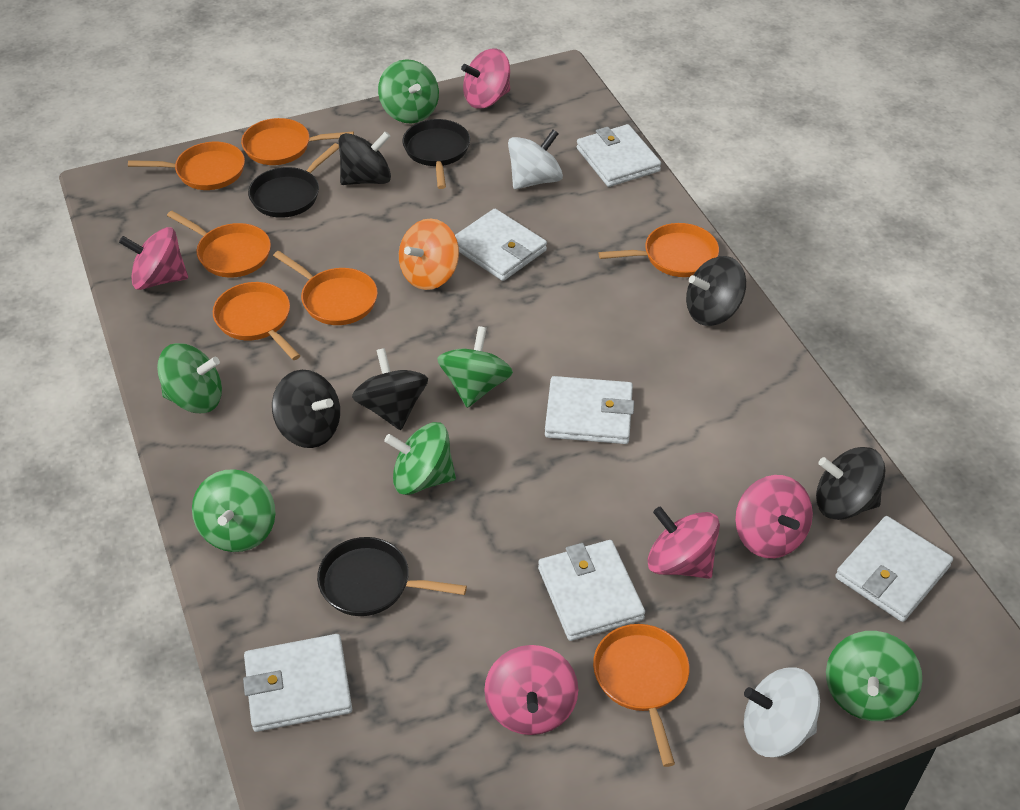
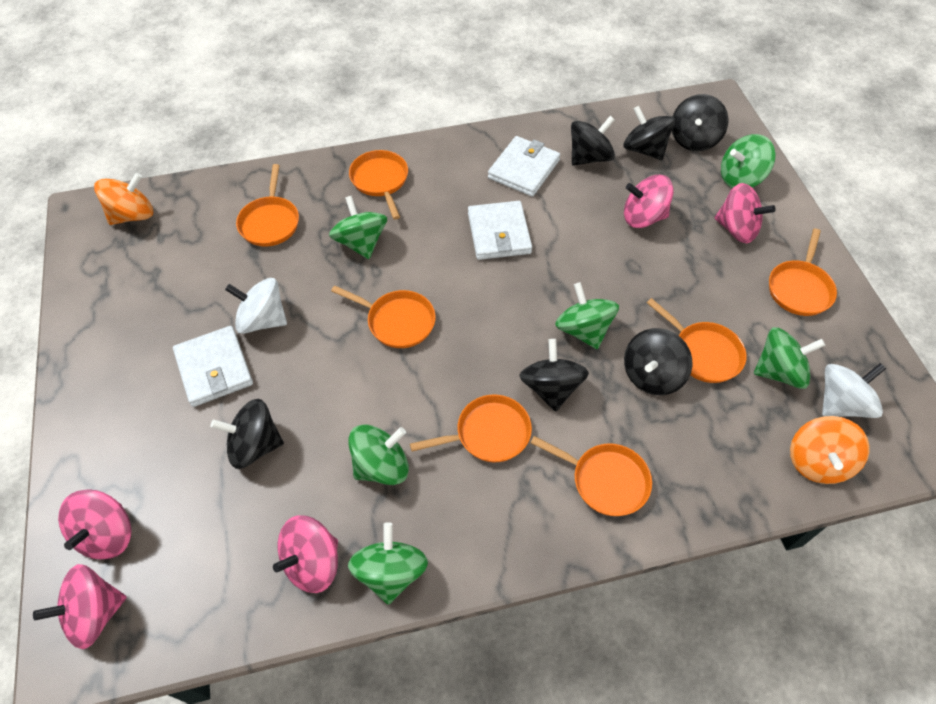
black pan: [248,143,339,218] [317,537,467,616] [402,119,470,189] = 3 -> none = 0
black spinning top: [272,370,340,448] [339,131,391,185] [352,348,428,430] [686,256,746,326] [816,447,886,520] = 5 -> [210,399,284,469] [520,339,589,412] [571,116,615,166] [623,106,675,160] [624,328,693,395] [672,94,729,151] = 6
orange spinning top: [399,218,459,290] = 1 -> [94,173,153,225] [790,416,869,484] = 2
white wallet: [243,634,352,732] [455,209,547,281] [538,540,645,641] [545,376,634,444] [577,124,661,187] [835,516,953,622] = 6 -> [173,326,253,407] [468,201,532,260] [488,136,560,197] = 3

